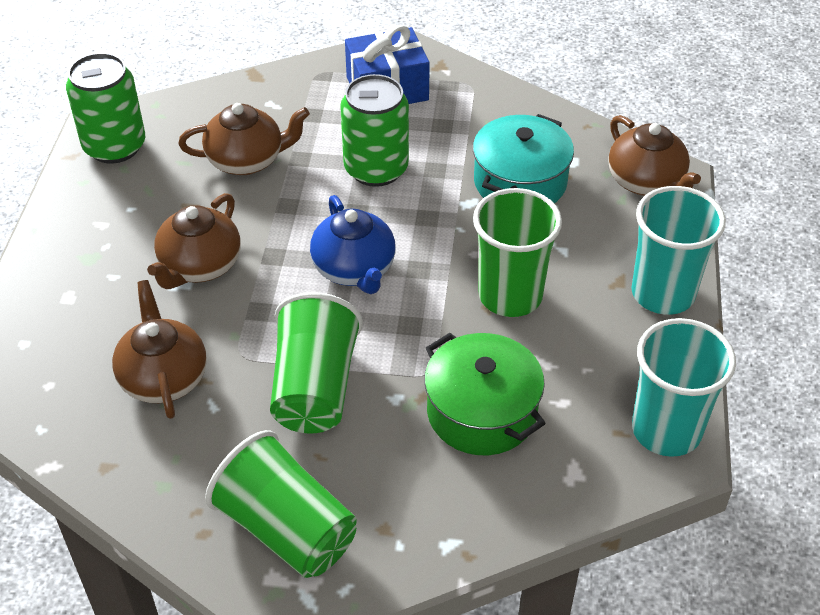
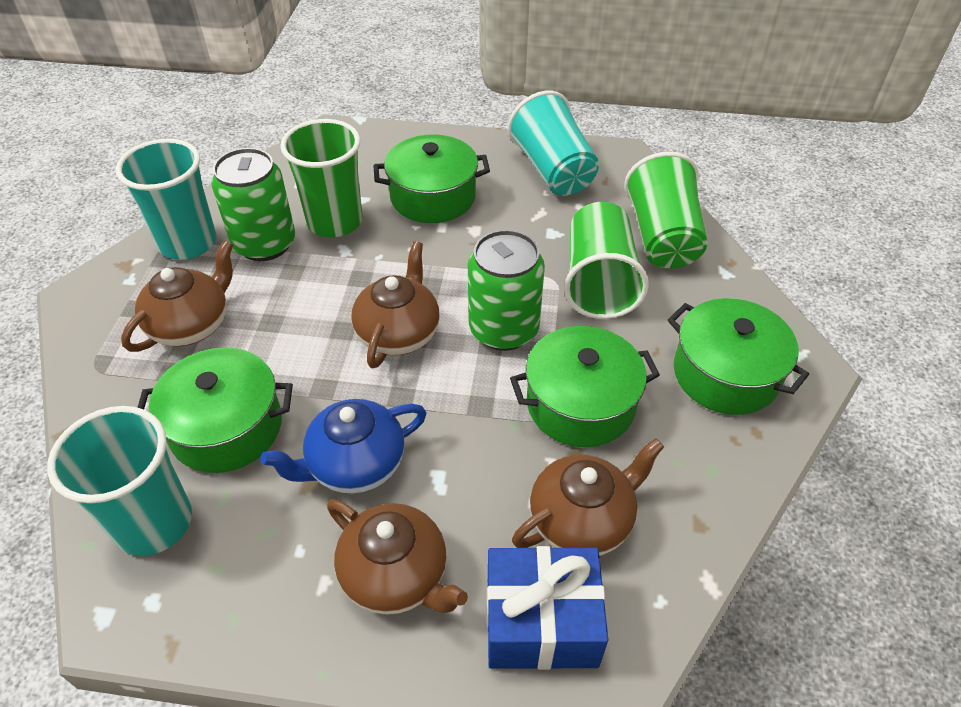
green pot: [424,333,546,455] = 1 -> [137,348,293,473] [373,134,490,223] [510,326,660,447] [668,298,809,415] = 4
turquoise cup: [632,186,726,315] [632,318,736,457] = 2 -> [47,406,192,556] [116,139,217,260] [507,91,599,196] = 3
turquoise pot: [473,114,574,203] = 1 -> none = 0

